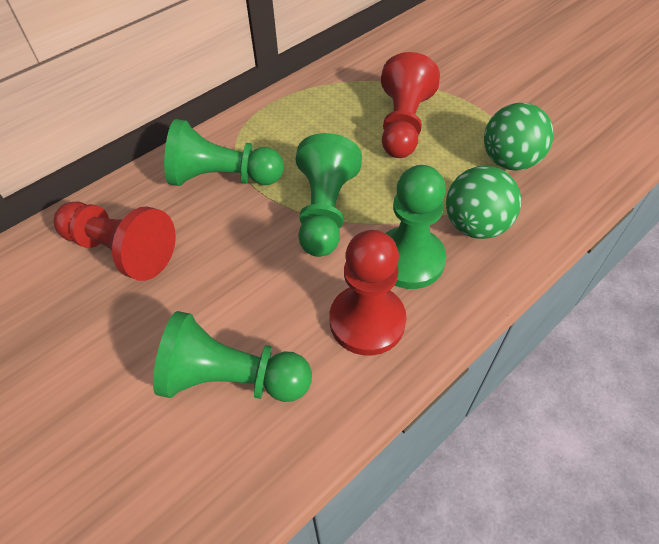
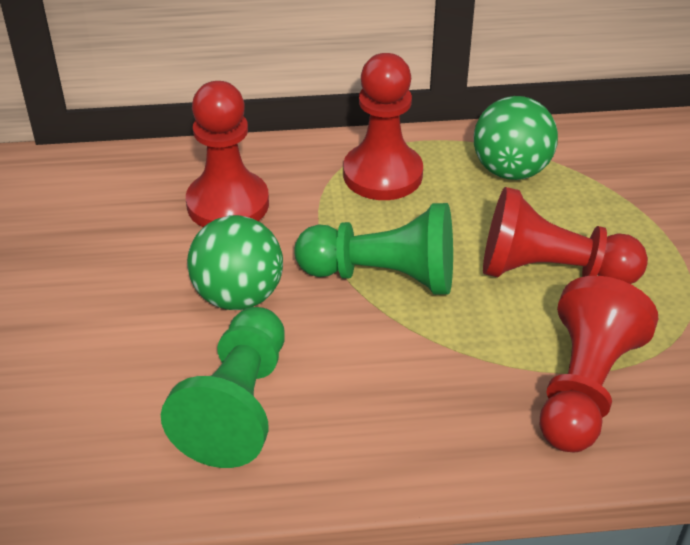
green pawn: [153,311,312,402] [164,119,284,186] [296,133,362,257] [385,165,446,289] = 4 -> [161,307,285,468] [294,203,453,295] = 2
red pawn: [54,201,176,281] [330,230,406,355] [381,52,440,158] = 3 -> [186,81,269,227] [343,53,423,200] [483,187,648,284] [540,276,658,452] = 4

